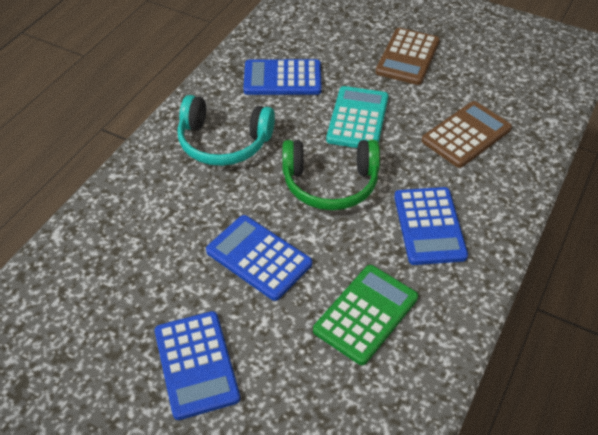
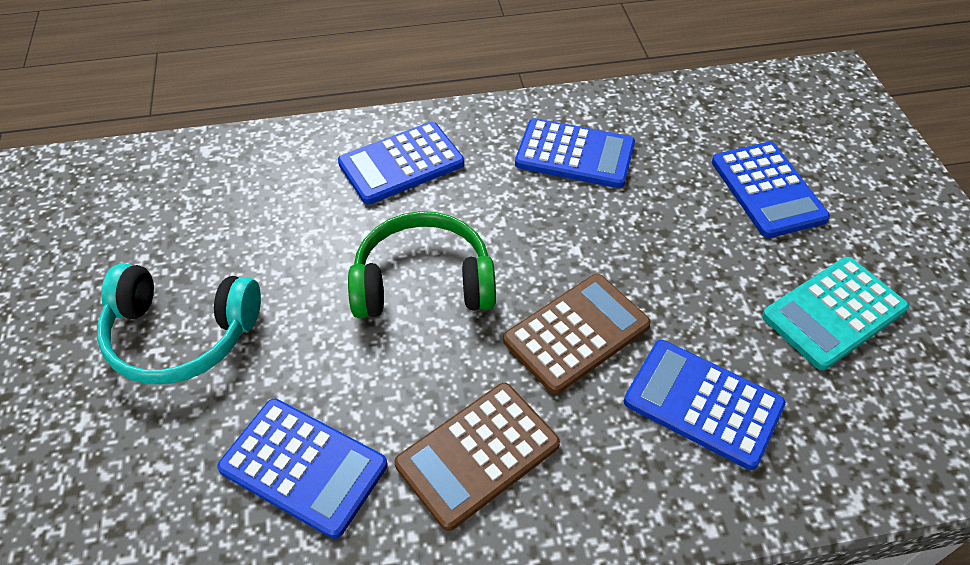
blue calculator: [155,311,240,420] [206,215,312,301] [243,59,322,95] [394,187,468,265] = 4 -> [217,398,388,539] [338,122,464,204] [515,118,635,188] [624,340,786,470] [712,142,830,238] = 5
green calculator: [313,265,418,365] = 1 -> none = 0

